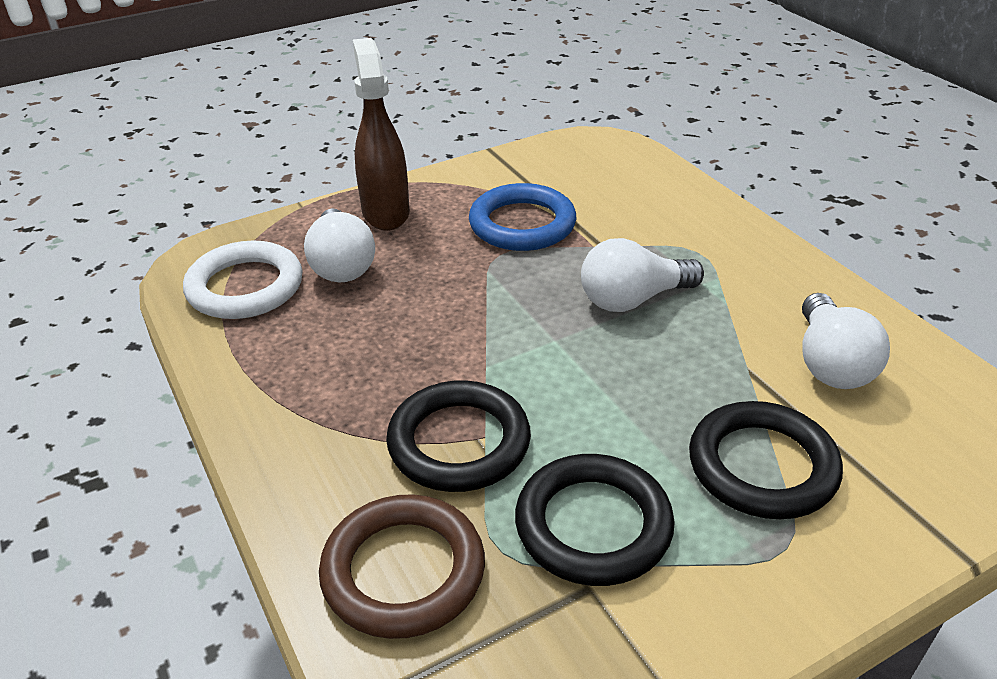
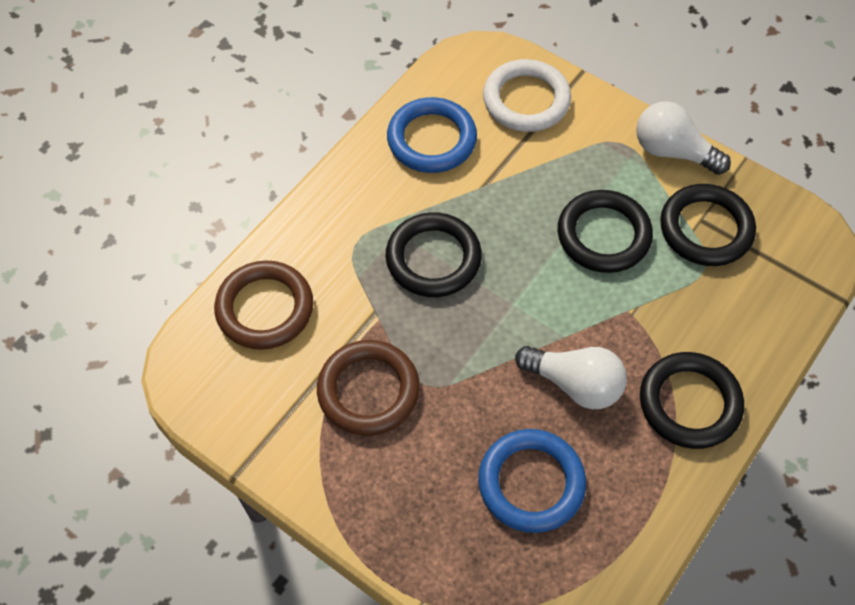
black ring: [386,380,531,492] [515,454,675,586] [689,401,843,519] = 3 -> [386,212,482,297] [558,190,653,273] [640,352,744,449] [660,184,756,266] = 4
blue ring: [469,183,576,251] = 1 -> [387,97,477,173] [478,429,586,533] = 2
brown ring: [319,494,485,639] = 1 -> [214,261,313,350] [317,340,420,436] = 2
brown spray bottle: [353,38,410,231] = 1 -> none = 0
white light bulb: [304,209,375,282] [581,238,704,312] [802,293,890,389] = 3 -> [515,346,627,409] [636,101,731,175] = 2

